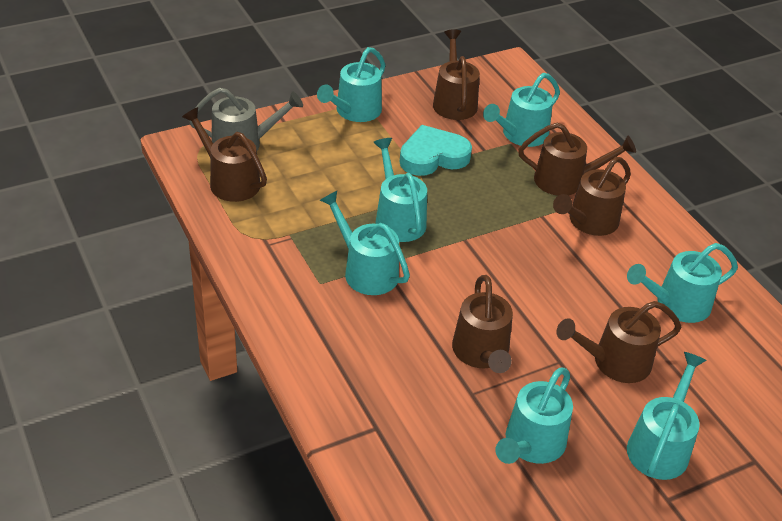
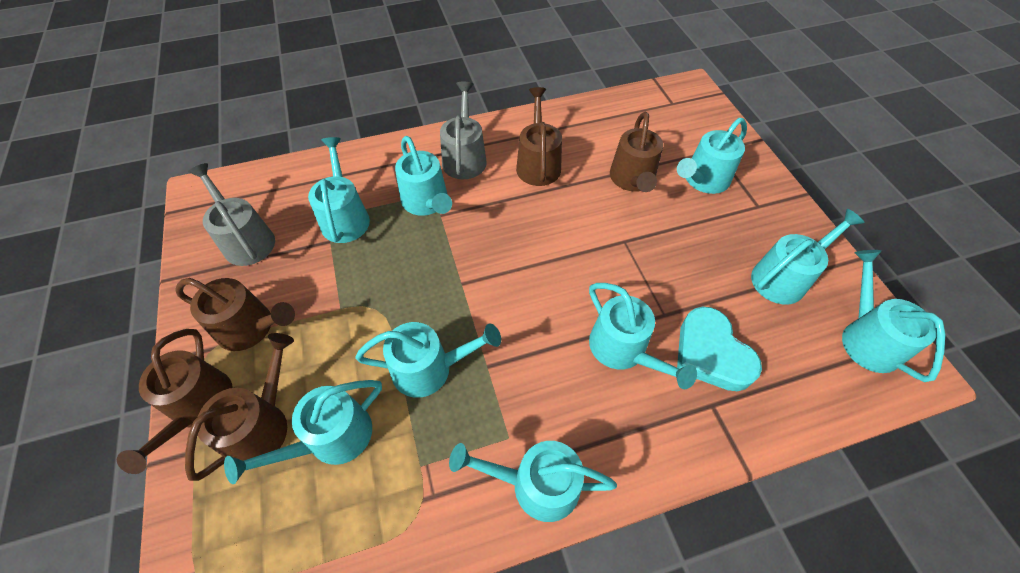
brown watering can: [182,107,267,202] [433,29,480,120] [452,275,513,373] [518,123,636,196] [553,157,631,236] [556,301,681,383] = 6 -> [117,329,233,474] [175,278,295,351] [185,333,294,481] [516,87,562,186] [610,112,663,192] = 5
grey watering can: [189,88,303,151] = 1 -> [188,163,275,266] [440,82,487,180] = 2
turquoise watering can: [317,47,386,122] [320,191,410,295] [373,138,427,242] [483,73,560,147] [495,368,573,464] [627,243,738,323] [627,352,706,480] = 7 -> [224,380,382,484] [308,137,370,243] [355,322,501,398] [395,136,452,216] [449,441,617,522] [589,283,697,389] [677,118,747,194] [751,209,865,305] [842,250,945,382] = 9

